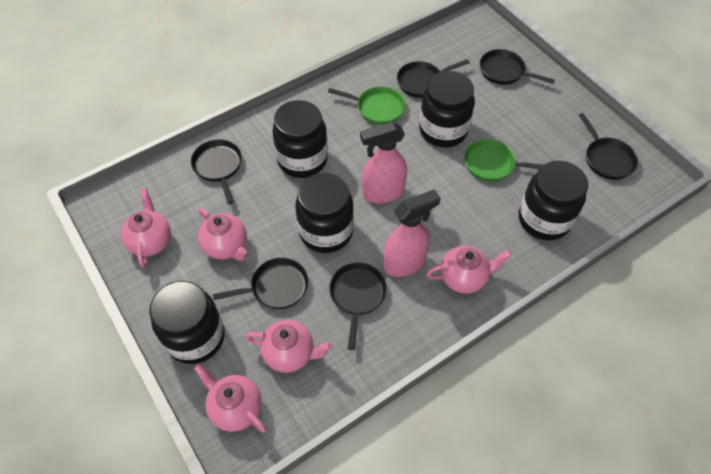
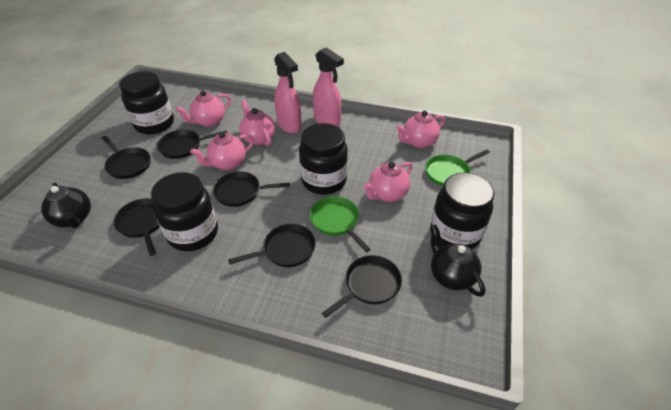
black jar: [149,281,225,364] [272,100,328,178] [295,173,354,253] [419,71,475,147] [519,160,588,240] = 5 -> [119,71,174,134] [151,172,218,251] [299,123,348,195] [430,173,494,249] = 4
black teapot: none = 0 -> [41,182,91,228] [431,225,486,297] = 2

